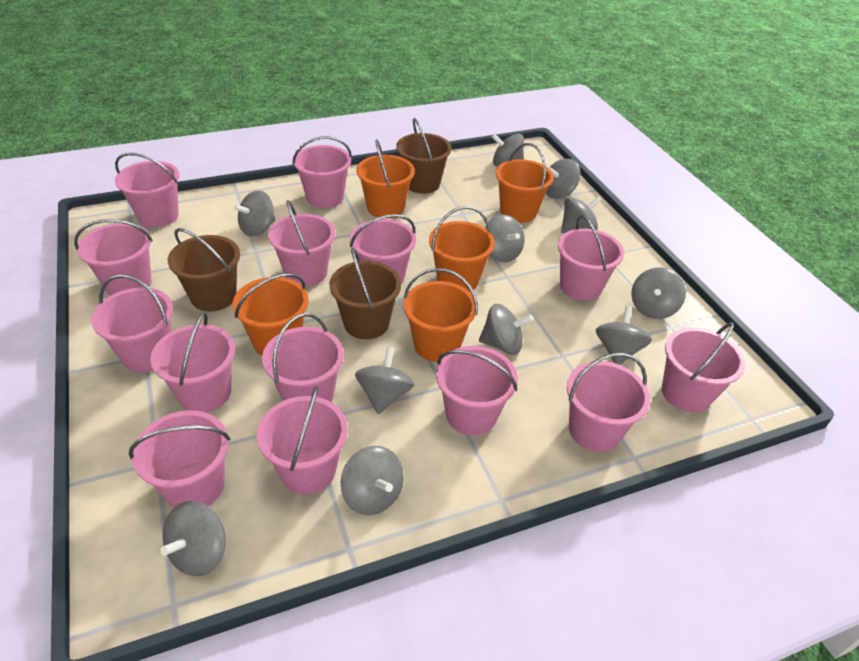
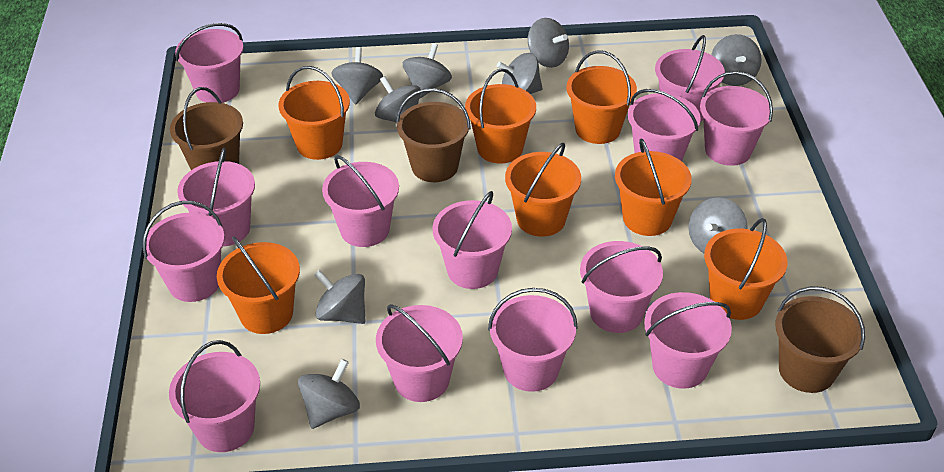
grey spinning top: [161,501,226,576] [234,190,275,237] [341,446,404,515] [355,347,414,414] [479,304,533,355] [485,215,525,262] [492,134,524,167] [546,159,581,199] [561,196,602,233] [596,306,652,365] [631,268,686,319] = 11 -> [298,359,360,429] [314,270,366,324] [331,47,383,105] [375,76,421,122] [403,43,452,99] [497,53,543,94] [528,18,569,68] [689,197,748,253] [711,34,762,86] = 9
orange bucket: [232,273,309,356] [357,139,415,219] [404,268,478,362] [429,206,495,292] [496,143,554,223] = 5 -> [217,236,300,334] [279,66,350,160] [465,68,536,164] [505,143,581,237] [566,50,637,144] [615,138,692,236] [704,218,787,320] = 7
pink bucket: [74,219,153,296] [91,274,173,372] [115,152,179,228] [129,410,230,508] [150,312,235,413] [257,386,348,494] [262,313,344,402] [268,200,335,287] [292,136,352,208] [350,214,416,285] [436,346,518,436] [558,215,624,301] [567,353,650,452] [662,322,745,413] = 14 -> [143,201,225,302] [169,340,260,452] [175,23,243,103] [177,148,255,246] [322,155,399,247] [376,304,463,402] [433,191,512,289] [488,288,578,392] [580,241,663,333] [628,89,701,161] [644,292,732,389] [655,35,725,122] [700,71,773,166] = 13

